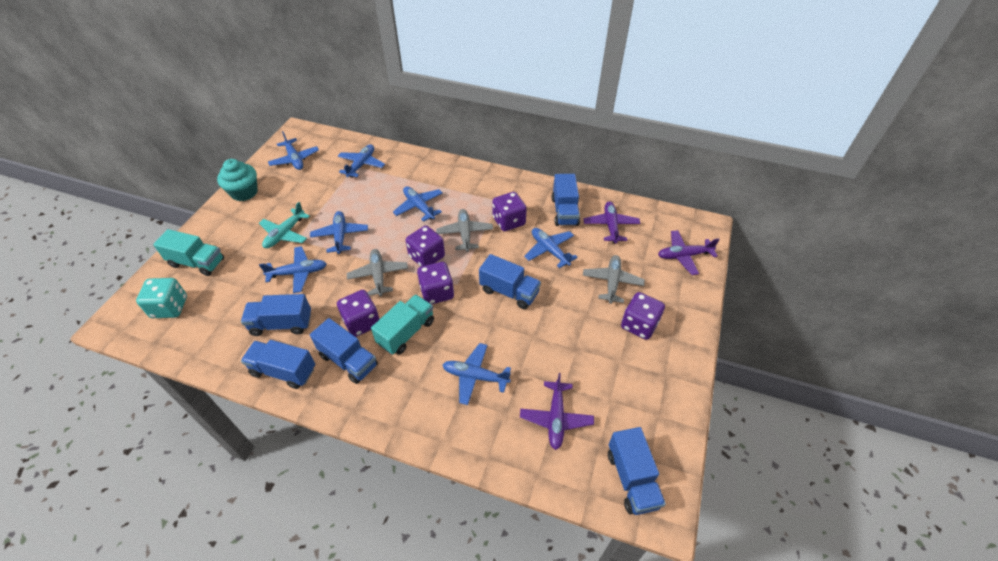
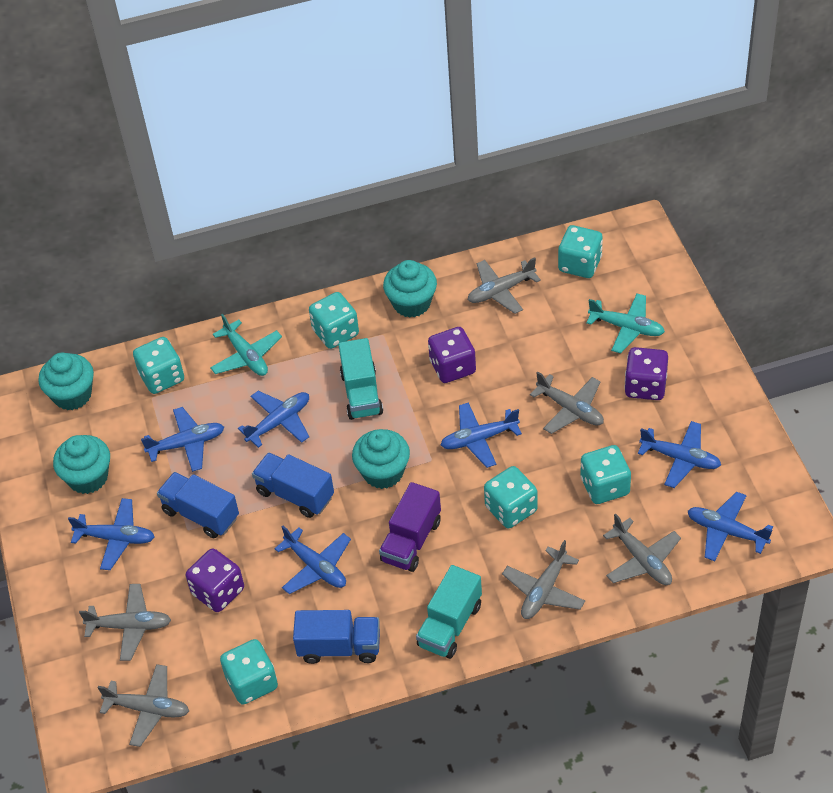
blue truck: [241,294,311,336] [241,340,315,389] [310,318,378,384] [479,254,541,309] [552,174,580,226] [608,427,666,515] = 6 -> [157,472,239,538] [252,452,334,518] [293,610,380,664] = 3
grey plane: [347,249,408,296] [436,209,493,252] [583,255,645,304] = 3 -> [79,584,171,661] [98,664,189,747] [468,257,541,314] [502,540,585,619] [530,371,604,434] [603,513,681,585] = 6
purple dice: [337,290,380,337] [406,226,445,267] [417,262,454,304] [492,192,527,231] [621,292,665,340] = 5 -> [186,549,244,612] [428,327,476,383] [624,347,668,400] = 3
purple plane: [520,373,594,450] [584,201,640,244] [658,230,720,275] = 3 -> none = 0
purple truck: none = 0 -> [379,482,441,572] = 1
turquoise cupcake: [217,159,258,201] = 1 -> [38,352,94,410] [53,435,110,494] [352,429,410,489] [383,260,437,318] = 4
turquoise dice: [136,278,187,318] = 1 -> [133,337,184,394] [220,639,278,704] [309,292,359,349] [484,466,538,528] [558,225,603,278] [581,445,631,504] = 6
turquoise plane: [259,202,310,248] = 1 -> [210,314,282,376] [586,293,665,353] = 2

